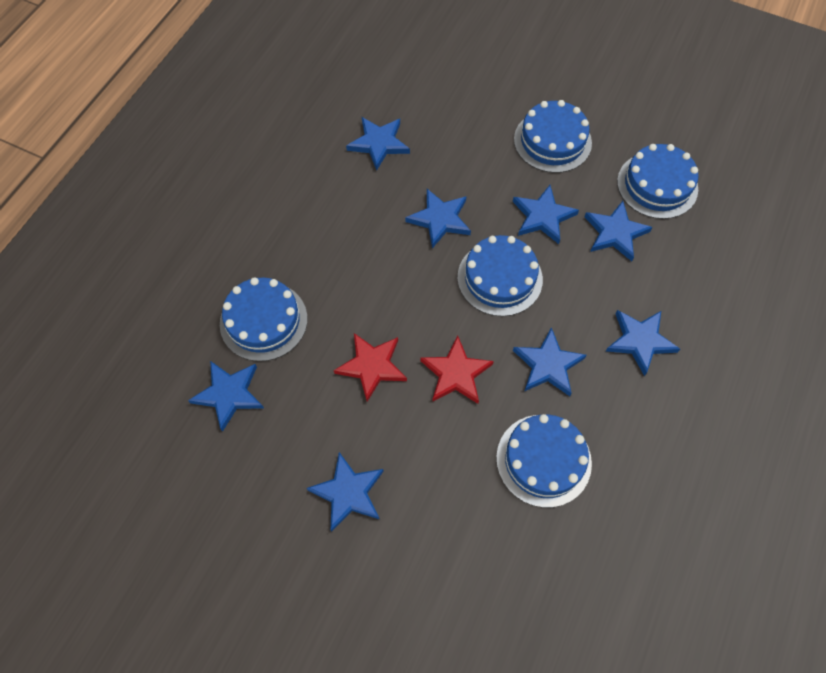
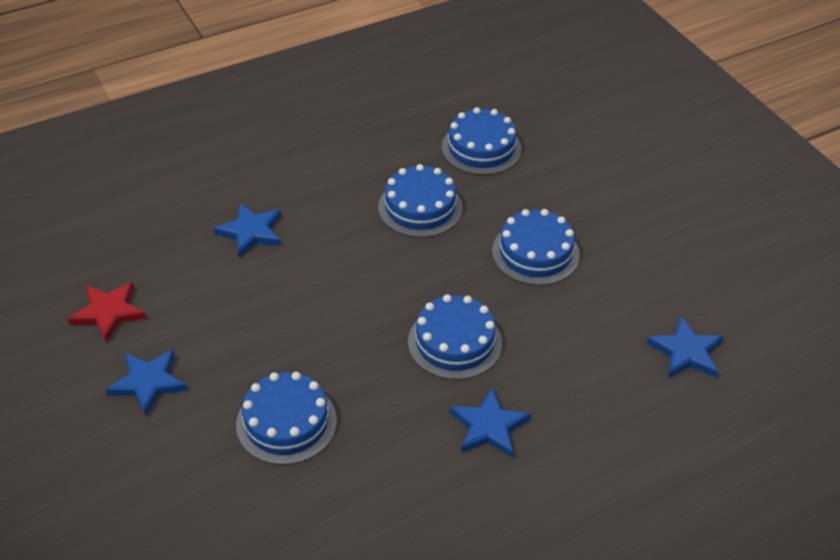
blue star: [188,361,264,432] [307,452,384,532] [346,117,410,171] [405,189,471,249] [513,185,579,244] [513,327,587,396] [584,201,653,261] [606,310,680,376] = 8 -> [105,349,188,417] [213,203,281,258] [450,387,531,458] [646,316,724,378] = 4
red star: [334,333,407,402] [420,336,494,404] = 2 -> [68,282,146,342] = 1

